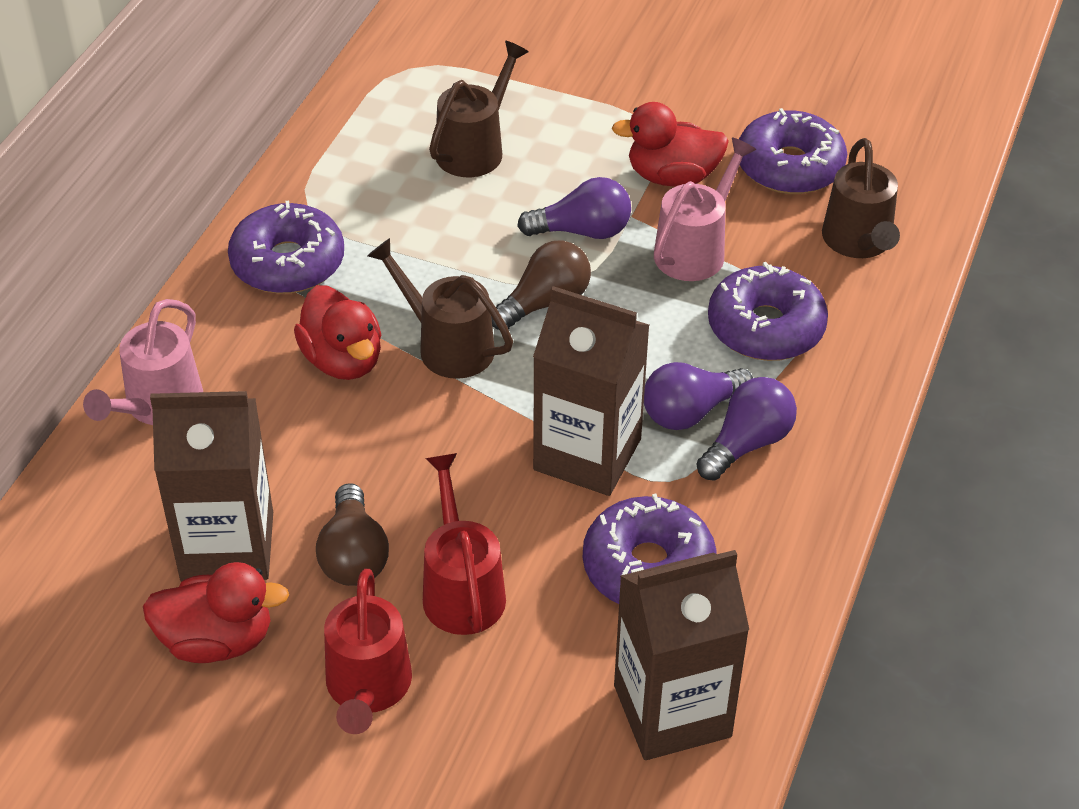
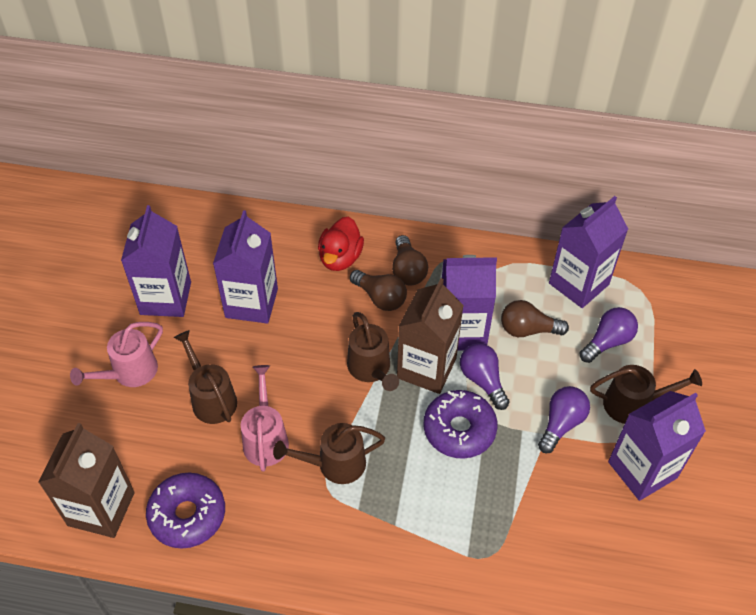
brown carton: [150,391,273,582] [533,286,650,496] [614,550,749,760] = 3 -> [38,423,135,538] [397,278,464,394] = 2
brown light bulb: [316,483,389,586] [491,240,591,330] = 2 -> [350,270,407,311] [392,235,428,285] [501,300,569,337] = 3
brown watering can: [367,238,513,379] [429,41,529,177] [822,138,900,258] = 3 -> [173,330,237,424] [273,423,385,484] [347,312,399,391] [590,365,702,424] = 4
purple carton: none = 0 -> [121,205,191,317] [213,210,278,324] [442,255,497,351] [549,196,628,308] [608,391,706,501] = 5
purple donut: [228,201,344,294] [583,493,716,604] [708,262,828,361] [739,108,847,194] = 4 -> [146,473,225,549] [424,390,498,459] = 2
red duck: [143,562,289,663] [294,285,381,380] [612,102,729,187] = 3 -> [318,217,364,271] = 1
red watering can: [324,569,412,734] [423,453,506,635] = 2 -> none = 0

